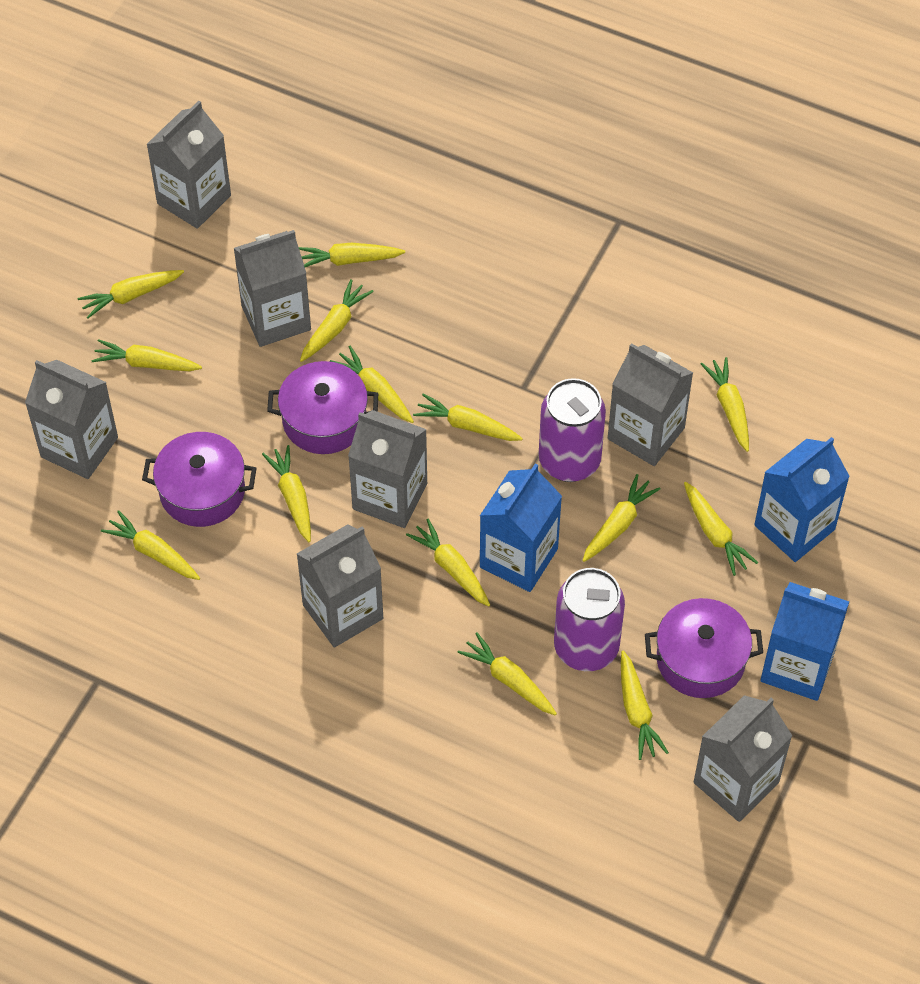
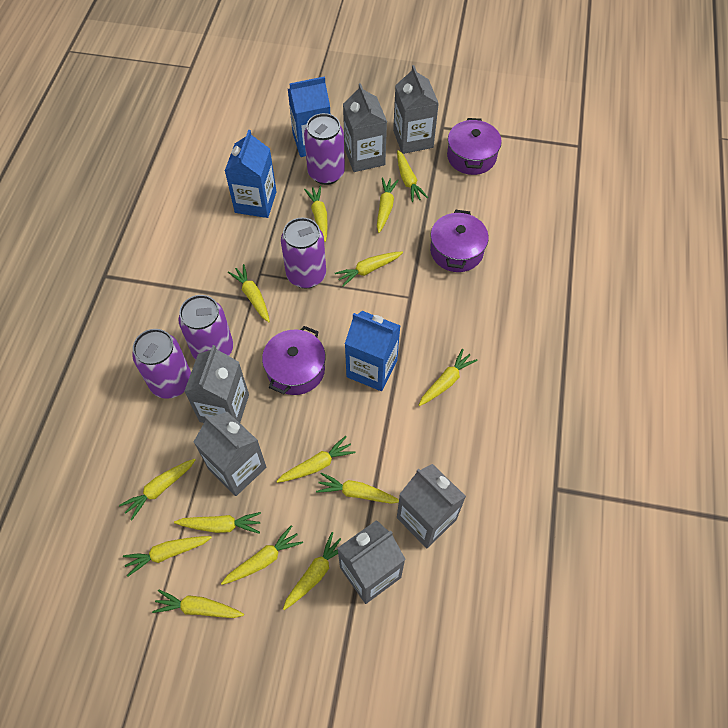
grey carton: [25,360,118,479] [146,101,231,229] [234,230,311,347] [297,524,383,648] [348,410,427,528] [608,343,693,466] [694,695,792,822] = 7 -> [184,345,249,423] [194,412,266,496] [337,520,405,604] [343,83,387,172] [393,65,439,154] [397,464,466,548] = 6
purple can: [539,378,606,482] [554,568,625,671] = 2 -> [132,329,191,399] [178,295,233,360] [281,218,326,289] [304,113,345,185] = 4

